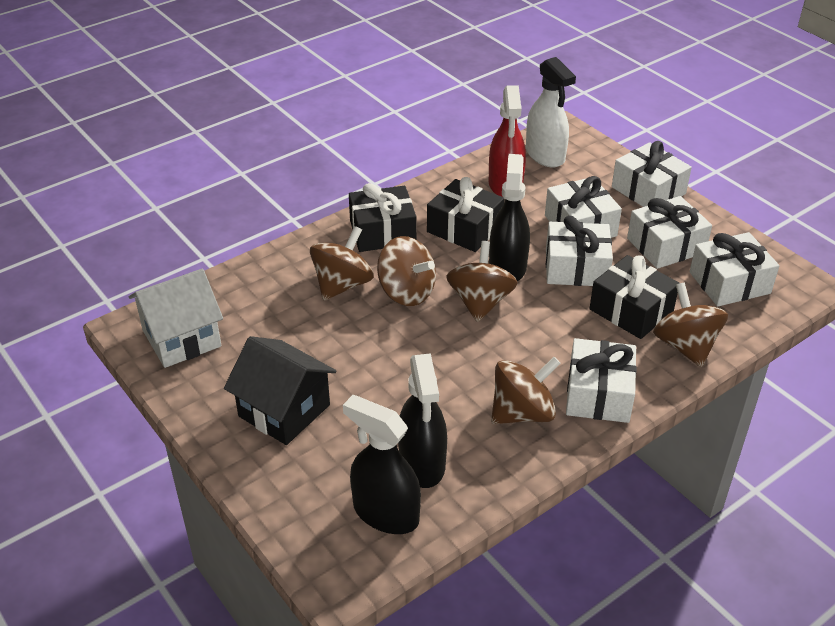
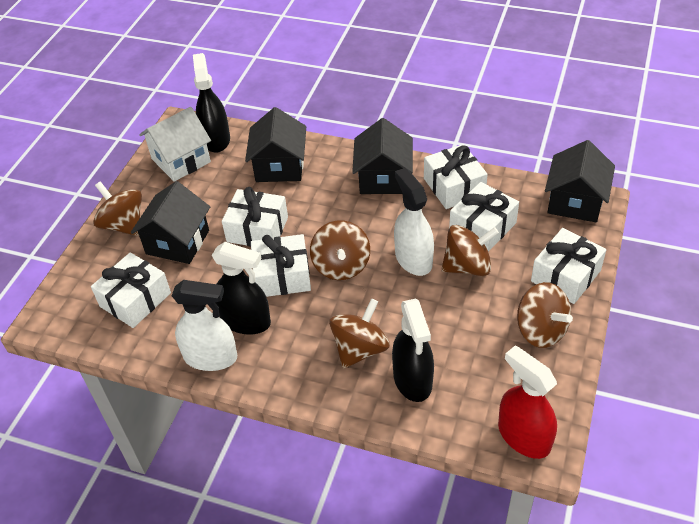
black gift: [349,183,417,252] [427,177,504,252] [589,255,679,339] = 3 -> none = 0
black house: [224,336,336,445] = 1 -> [131,181,210,264] [245,107,306,182] [352,118,413,194] [545,140,615,222] = 4
white spray bottle: [526,57,576,167] = 1 -> [172,280,237,371] [394,168,434,276] = 2

